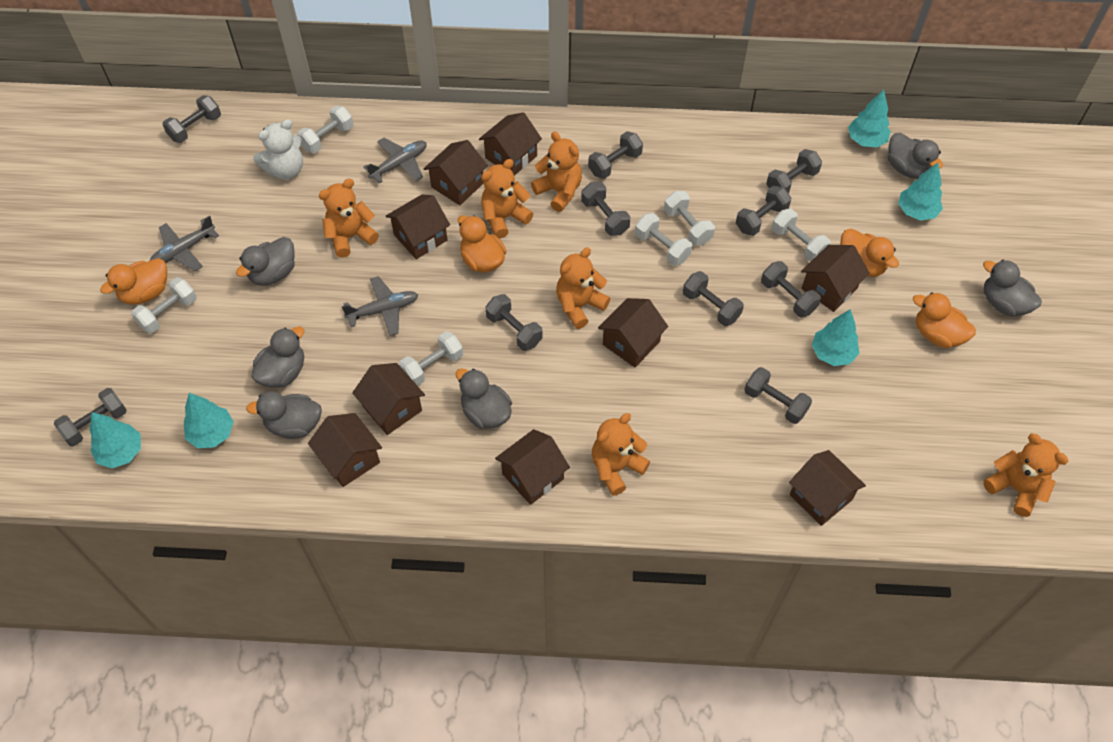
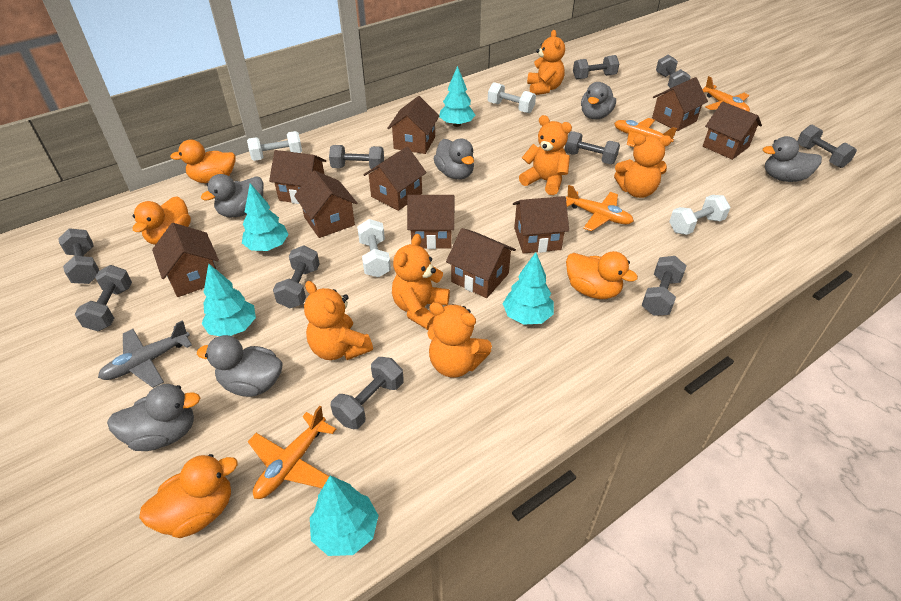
brown house: [308,413,382,487] [352,363,425,435] [386,195,450,259] [423,140,488,205] [479,112,542,175] [495,429,570,505] [598,298,668,367] [789,450,866,526] [801,245,870,312] = 9 -> [152,223,219,297] [269,150,326,204] [294,170,357,238] [364,147,427,211] [387,96,439,154] [407,195,454,249] [446,228,516,298] [513,196,569,254] [652,77,708,131] [703,102,762,160] = 10
grey plane: [150,216,219,271] [342,276,418,336] [363,138,427,183] = 3 -> [98,320,192,388] = 1
orange plane: none = 0 -> [248,406,336,499] [566,185,634,231] [614,118,677,147] [702,76,750,112] = 4
white dumbbell: [131,277,197,334] [297,106,354,153] [399,331,463,386] [635,213,692,266] [664,191,715,245] [772,209,831,262] = 6 -> [247,131,302,161] [357,219,391,278] [488,82,536,113] [669,195,730,235] = 4
white teddy bear: [253,119,303,179] = 1 -> none = 0

